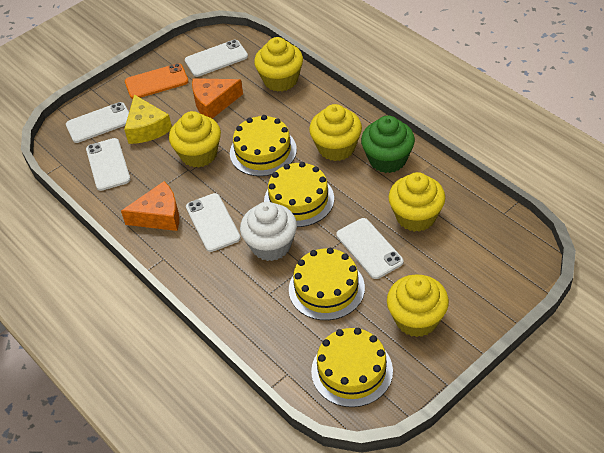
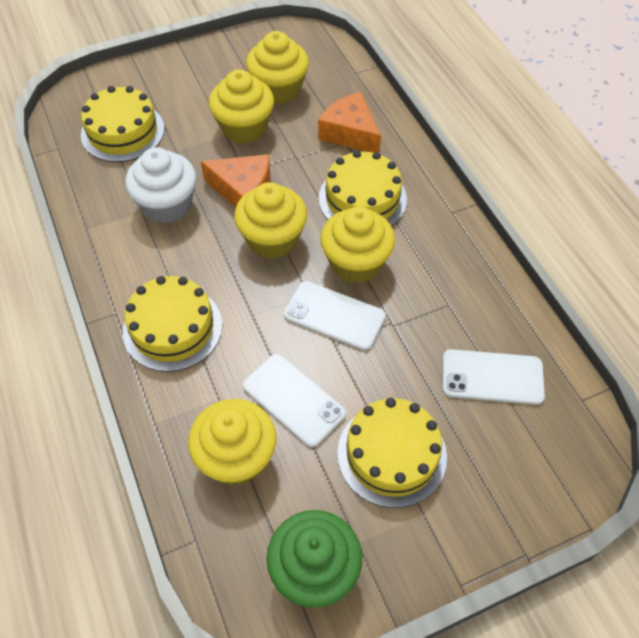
orange phone: [125,63,189,99] = 1 -> none = 0
white phone: [66,102,129,143] [86,138,131,191] [185,40,248,77] [186,193,241,252] [336,218,404,279] = 5 -> [243,354,346,447] [284,281,386,350] [442,349,545,405] = 3
yellow cheese: [124,95,172,144] = 1 -> none = 0

